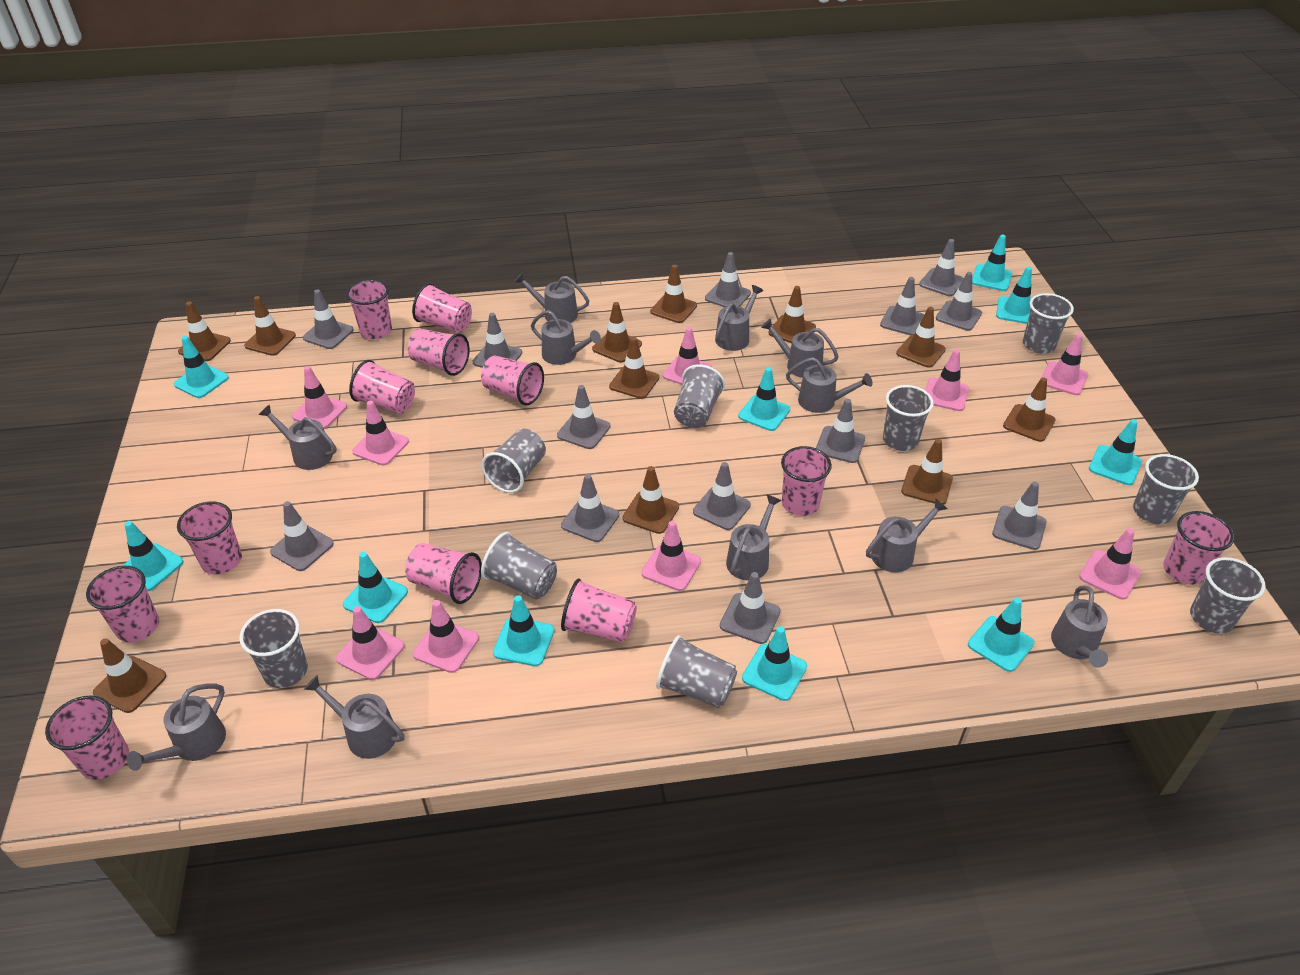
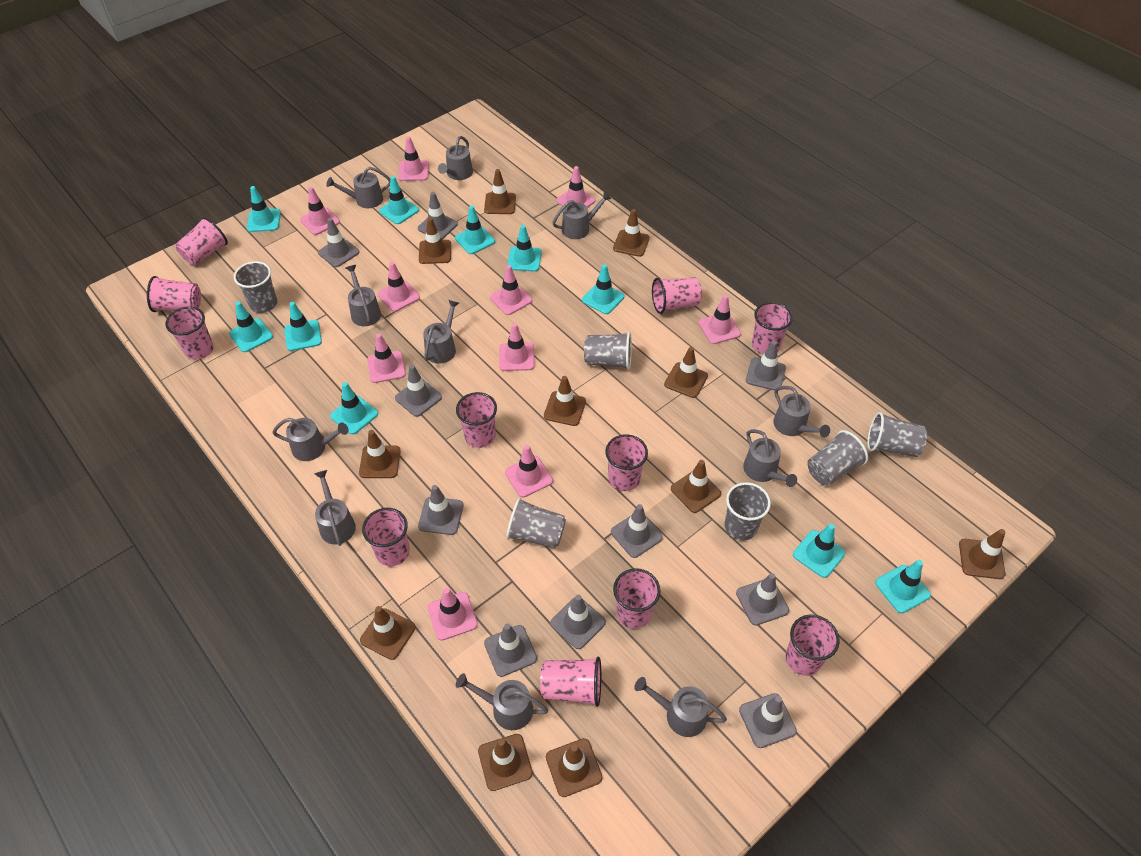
grey cup: [239,609,308,688] [481,532,557,600] [482,429,546,493] [656,635,737,708] [674,364,725,428] [883,385,934,451] [1023,293,1074,354] [1133,454,1199,524] [1190,557,1266,634] = 9 -> [234,261,277,313] [506,498,566,548] [584,332,632,370] [724,482,771,540] [807,430,868,486] [867,412,927,457] = 6
grey traffic cone: [270,501,334,571] [303,289,354,349] [473,313,522,368] [557,385,610,449] [561,474,619,542] [693,462,751,530] [705,252,751,307] [720,572,781,644] [816,399,865,463] [880,277,924,335] [919,239,964,296] [936,272,982,331] [992,482,1047,550] = 13 -> [318,218,360,267] [395,365,442,417] [418,192,458,239] [418,485,463,535] [484,623,537,677] [550,595,606,649] [611,504,663,558] [736,573,789,626] [739,693,797,748] [746,341,786,391] = 10
pink cup: [45,695,129,780] [86,566,159,642] [177,502,242,574] [346,279,392,339] [349,360,415,414] [405,543,482,604] [408,329,470,376] [412,283,472,333] [481,355,544,405] [561,578,637,643] [781,446,832,516] [1163,511,1234,585] = 12 -> [147,276,201,312] [165,307,214,360] [175,217,228,265] [362,508,410,566] [456,392,497,448] [540,657,601,707] [605,434,648,491] [613,568,661,629] [652,277,702,314] [752,302,793,354] [785,614,840,676] = 11
pink traffic cone: [292,366,347,429] [336,606,404,680] [352,401,409,465] [413,600,479,673] [641,521,701,591] [663,327,712,385] [925,349,969,411] [1041,333,1088,395] [1079,528,1141,600] = 9 -> [300,186,340,235] [367,333,406,383] [378,262,420,312] [398,136,429,181] [428,588,478,641] [490,265,532,315] [499,323,534,371] [505,445,553,498] [556,166,596,208] [698,295,741,344] = 10

